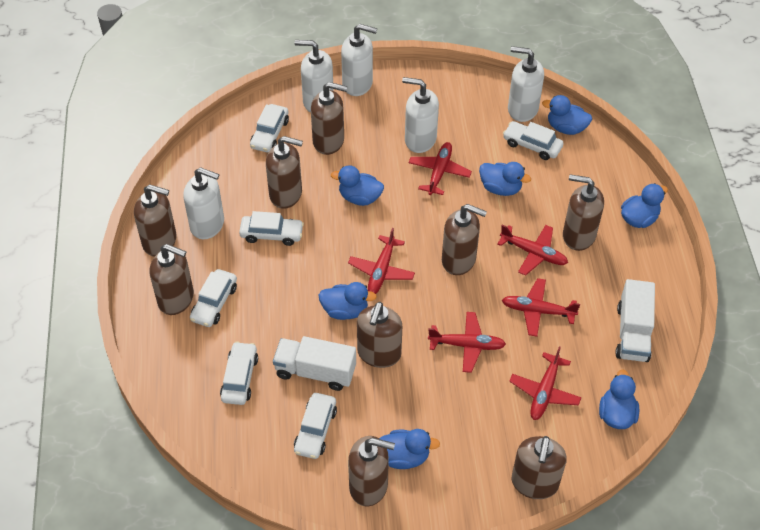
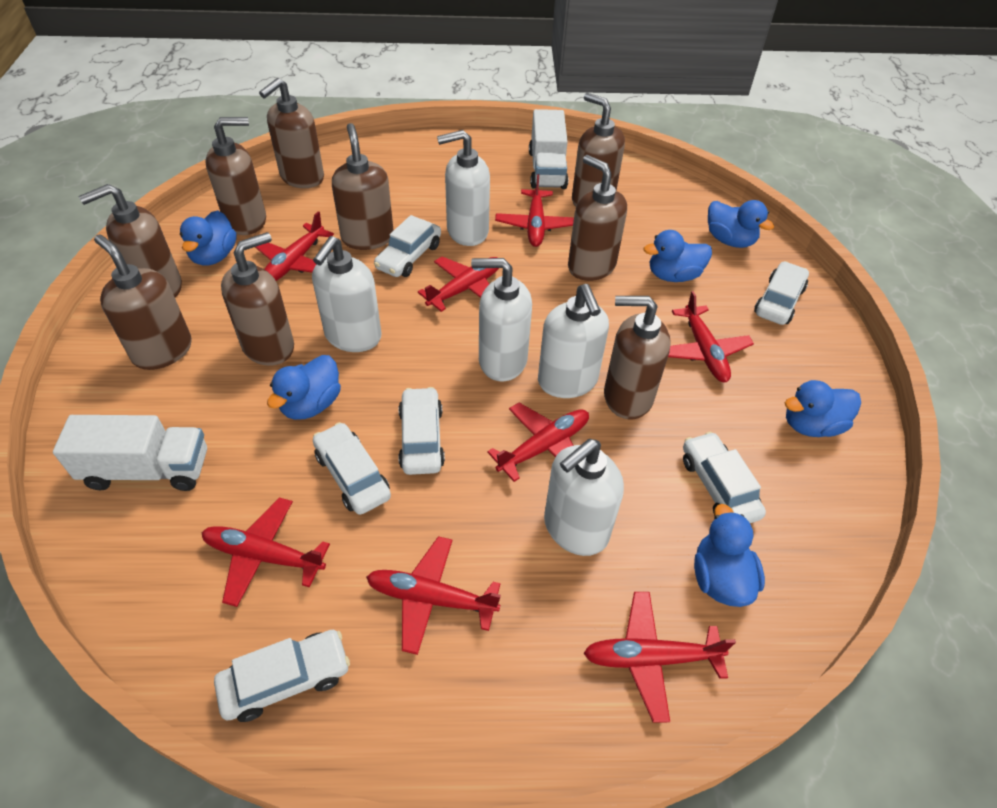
blue duck: [319,282,377,320] [331,165,384,206] [379,429,440,469] [479,162,531,196] [542,95,592,135] [599,370,639,429] [621,183,668,228] = 7 -> [180,210,237,266] [267,355,341,420] [644,230,712,282] [694,504,765,607] [708,200,774,248] [785,380,861,437] = 6
red plane: [348,228,415,294] [409,142,472,195] [428,312,506,373] [497,225,568,276] [502,278,580,337] [509,346,581,420] = 6 -> [202,498,330,607] [255,211,334,281] [366,536,501,655] [418,256,499,312] [487,403,589,482] [495,174,574,247] [583,592,736,723] [668,291,754,382] = 8

